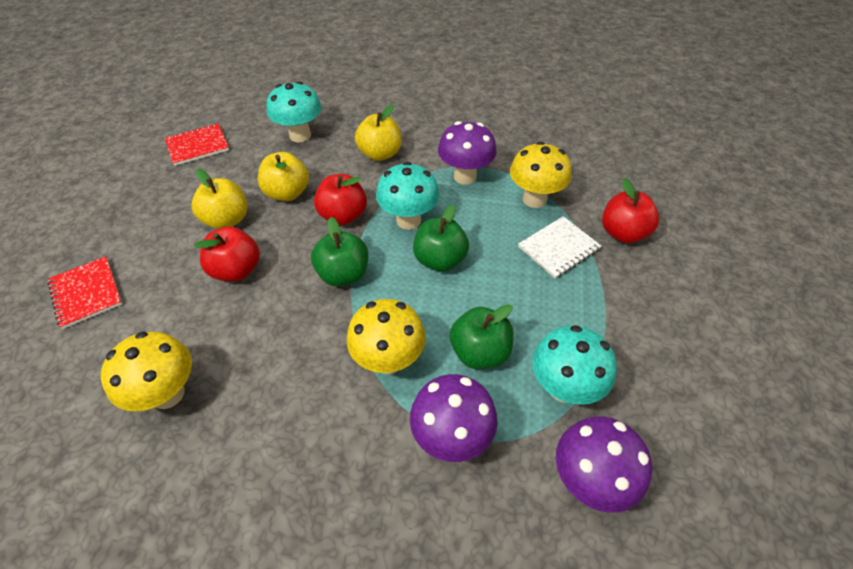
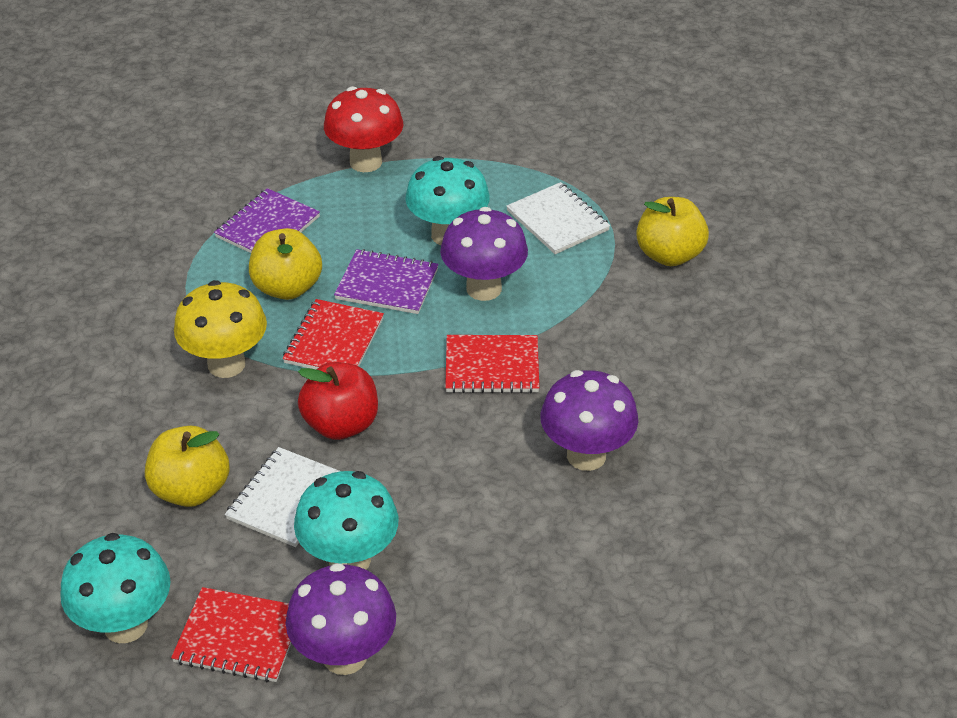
green apple: [311,217,368,286] [413,204,469,272] [450,304,514,369] = 3 -> none = 0
purple notebook: none = 0 -> [214,188,320,253] [334,249,439,314] = 2
red apple: [194,227,260,282] [314,174,367,225] [602,178,659,243] = 3 -> [298,362,378,440] = 1
red mushroom: none = 0 -> [324,86,404,172] = 1
red notebook: [47,256,122,329] [165,123,229,166] = 2 -> [171,587,291,682] [283,299,384,370] [445,335,539,393] = 3
white notebook: [518,216,601,279] = 1 -> [225,447,340,547] [506,182,610,254] = 2
yellow mushroom: [101,331,192,412] [347,299,426,374] [510,141,572,208] = 3 -> [174,280,267,378] = 1

